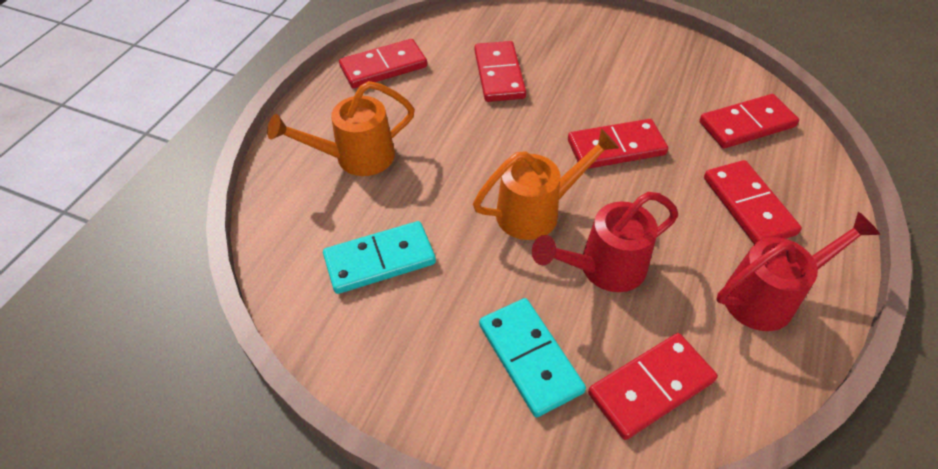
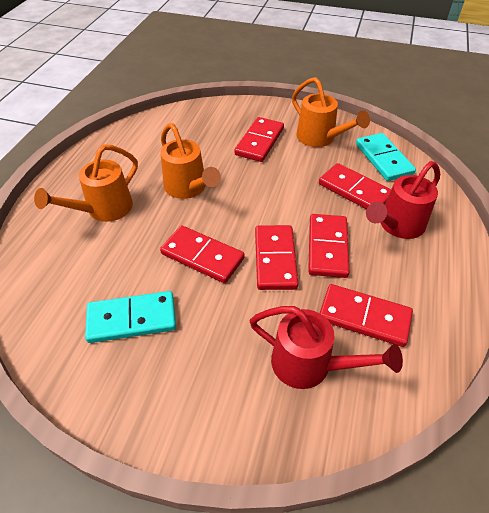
orange watering can: [267,81,415,176] [473,129,619,240] = 2 -> [34,144,138,222] [160,123,221,199] [292,77,370,147] = 3

